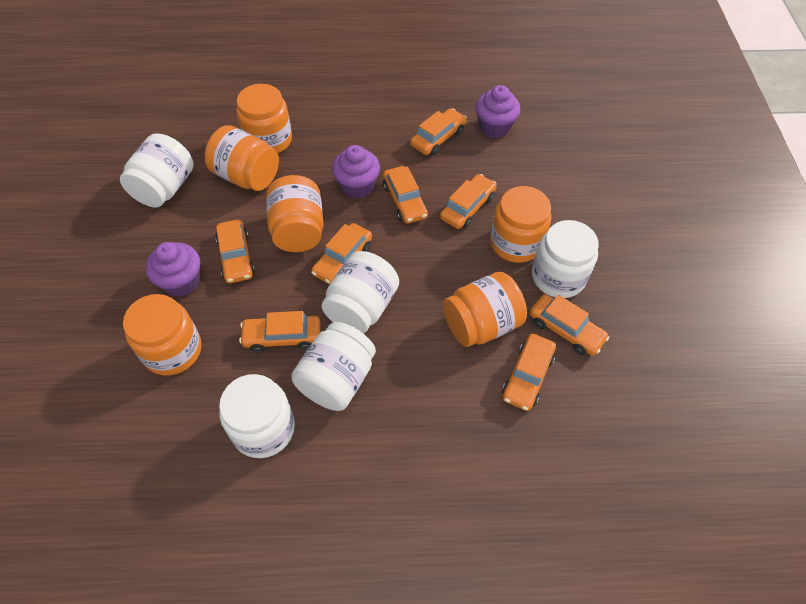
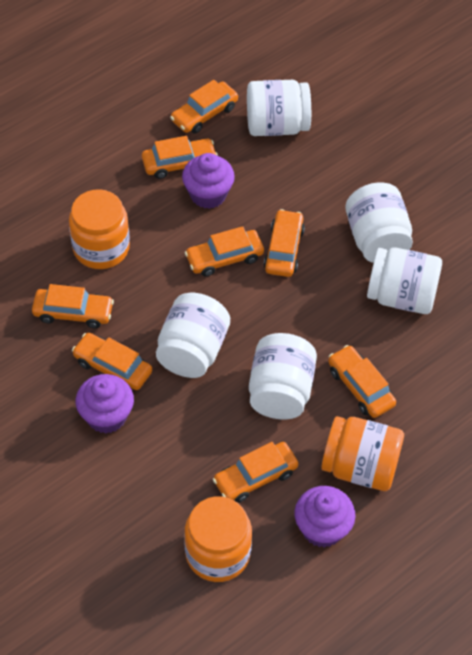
orange jar: [123,294,202,376] [205,125,279,191] [236,84,292,153] [266,175,324,252] [443,272,527,347] [490,186,551,263] = 6 -> [69,189,130,269] [184,496,252,582] [321,416,404,491] = 3

